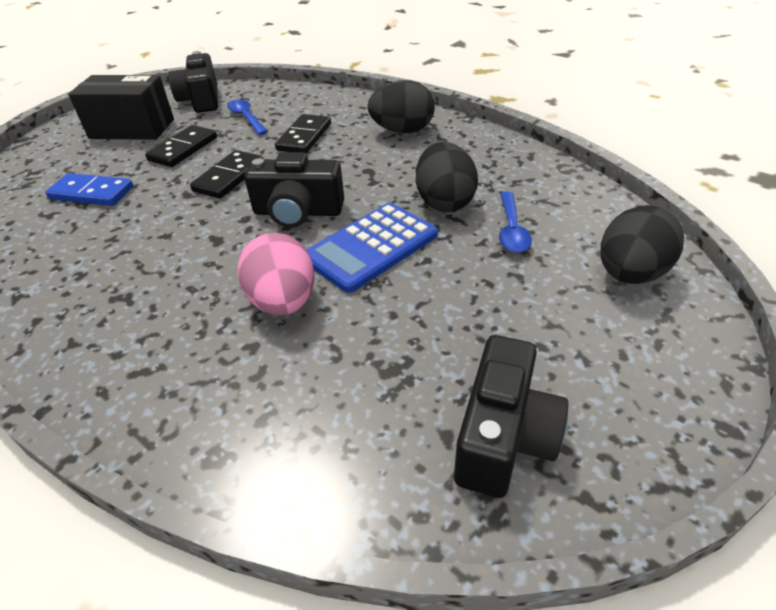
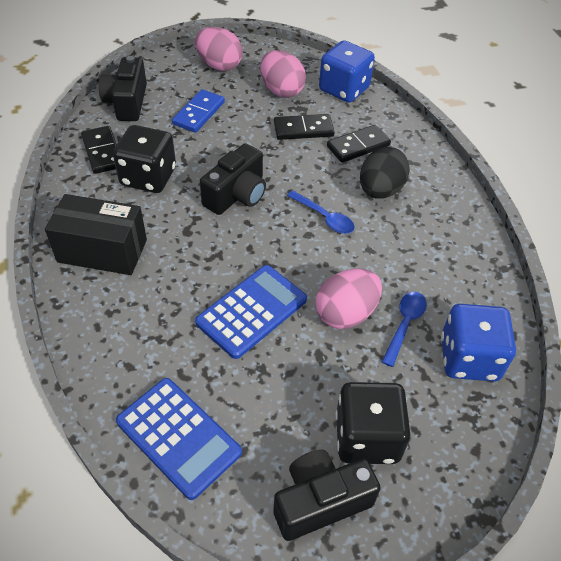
black dice: none = 0 -> [113,125,176,193] [336,382,410,464] = 2
black egg: [367,80,435,133] [416,142,478,212] [601,205,684,284] = 3 -> [360,147,410,199] = 1
blue calculator: [306,203,438,293] = 1 -> [116,378,242,500] [195,265,307,359] = 2
blue dice: none = 0 -> [319,40,375,103] [441,304,516,381] = 2
pink egg: [238,233,314,316] = 1 -> [195,27,243,71] [260,50,306,98] [315,269,382,329] = 3

